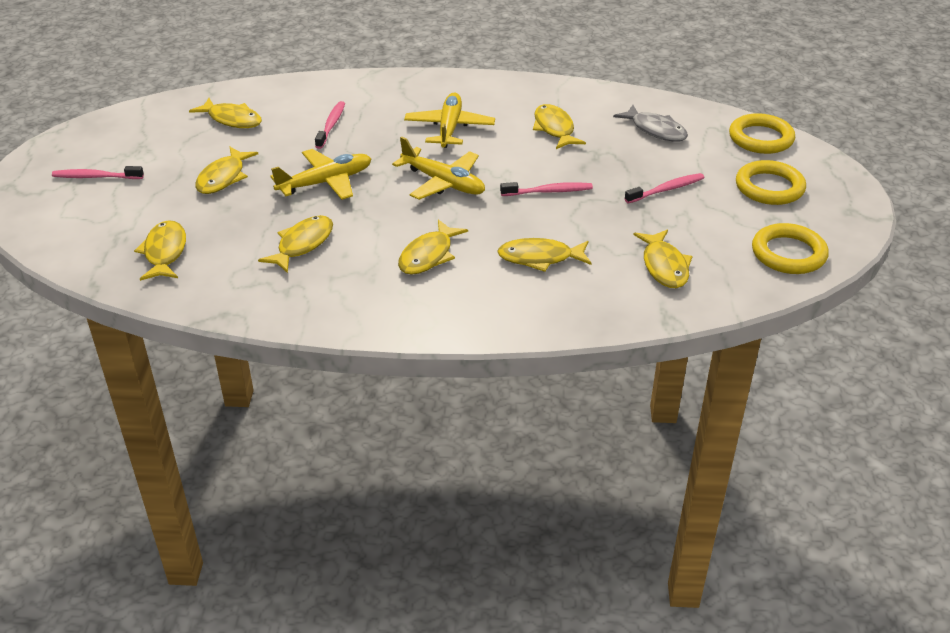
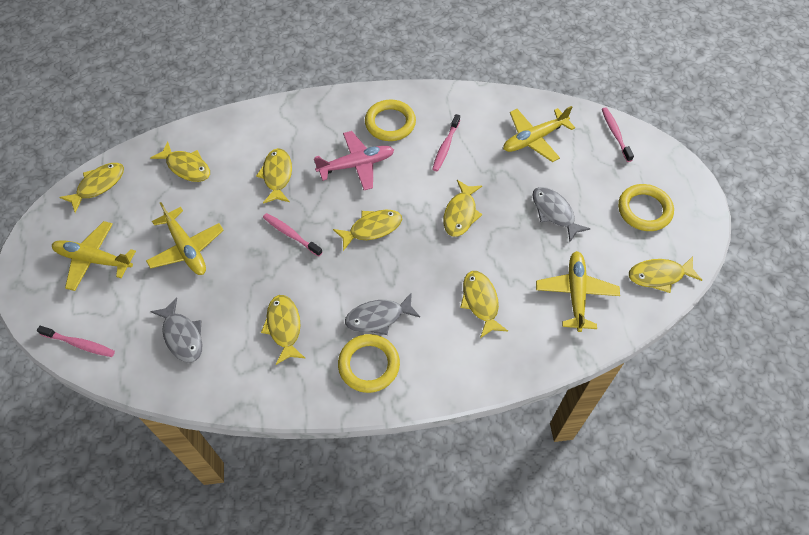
grey fish: [613,105,688,142] = 1 -> [150,297,202,362] [345,292,420,335] [532,187,591,242] = 3
pink plane: none = 0 -> [314,131,394,190] = 1
yellow plane: [270,149,371,200] [392,136,485,200] [404,92,495,148] = 3 -> [52,221,136,291] [146,202,224,275] [503,106,575,162] [536,251,620,332] = 4

